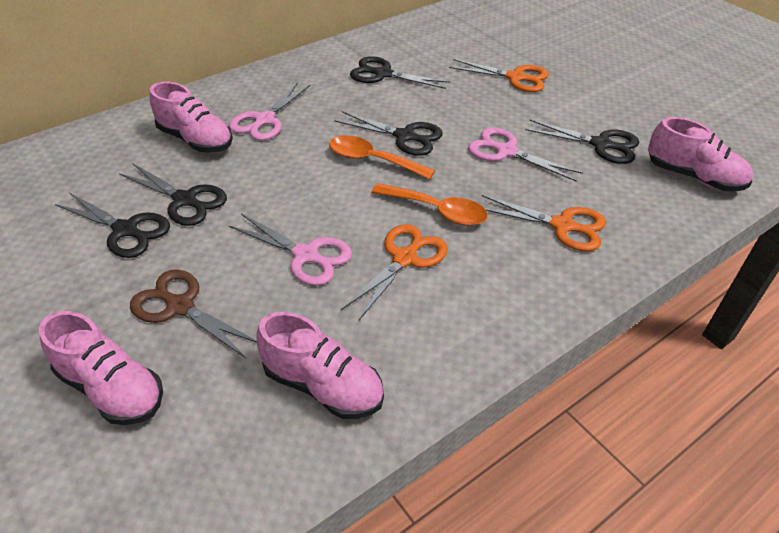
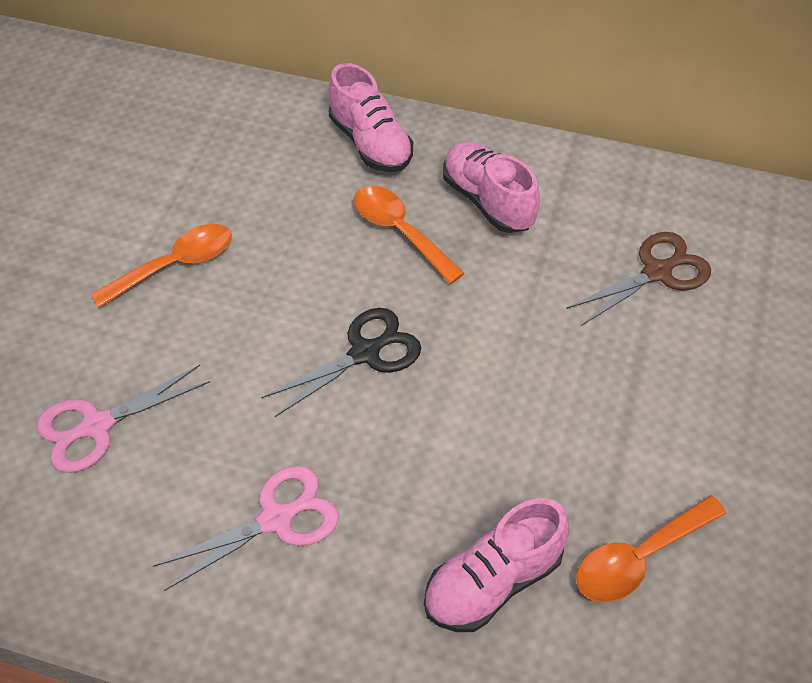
black scissors: [55,193,170,258] [119,163,227,226] [334,111,443,156] [350,56,450,89] [525,120,639,164] = 5 -> [261,308,421,417] = 1
orange scissors: [341,224,448,321] [449,59,549,92] [482,195,606,251] = 3 -> none = 0
orange spoon: [329,135,435,180] [372,183,488,226] = 2 -> [91,224,232,308] [354,186,465,284] [576,495,727,602] = 3
pink scissors: [229,82,311,141] [229,214,352,286] [468,127,583,182] = 3 -> [36,365,210,473] [153,466,339,591] = 2
pink shoe: [39,311,163,425] [149,82,233,153] [256,312,384,419] [648,117,753,192] = 4 -> [329,63,413,172] [424,498,569,632] [443,142,540,233] = 3

